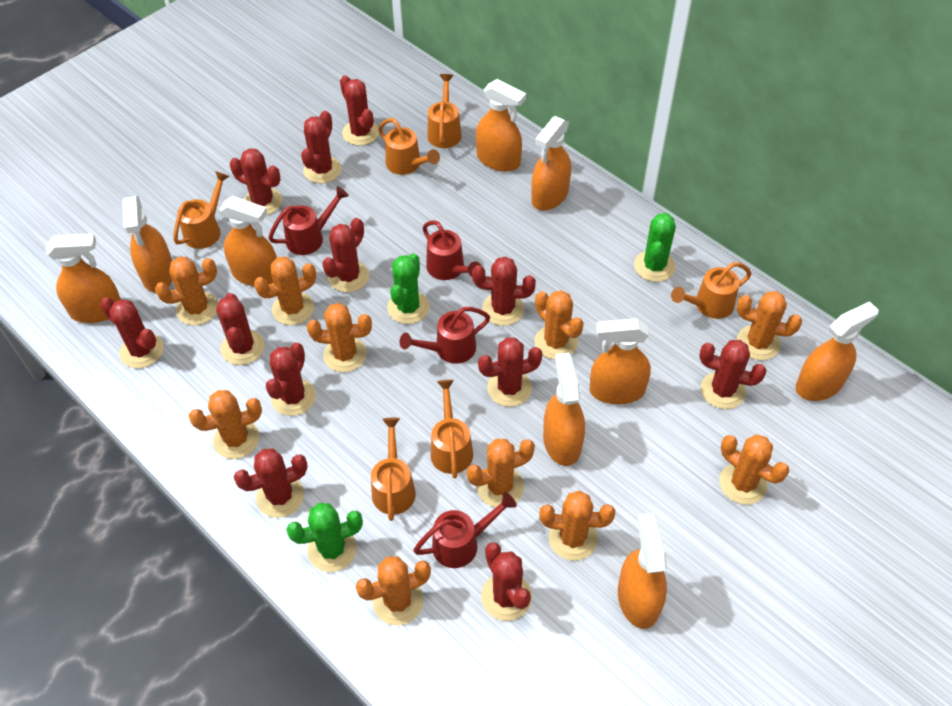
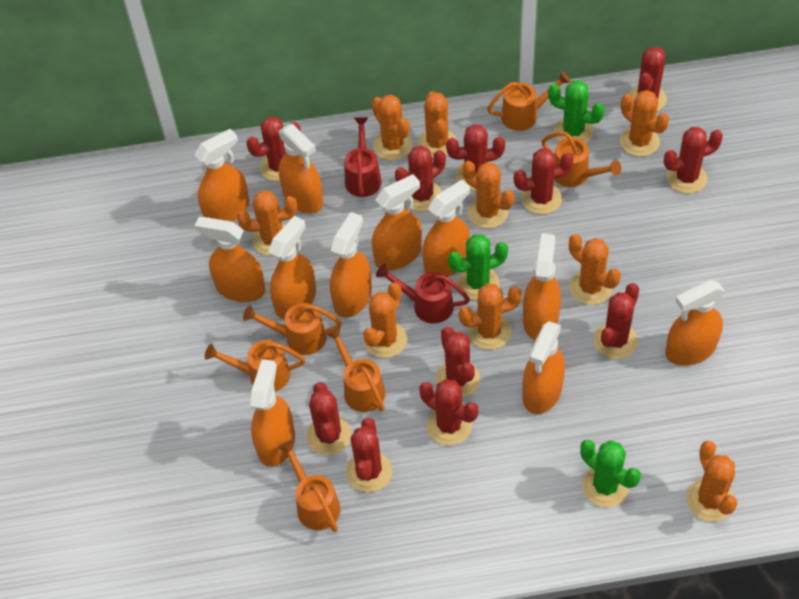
orange cactus: [155,257,218,325] [189,390,262,459] [254,256,316,325] [307,303,372,372] [356,556,431,625] [467,439,535,507] [535,290,584,360] [539,491,615,561] [719,434,789,505] [737,291,802,360] = 10 -> [237,190,297,256] [363,282,407,358] [372,95,412,160] [418,91,457,158] [459,284,522,350] [463,161,514,229] [569,234,621,305] [620,90,669,157] [686,441,737,522] = 9
orange spray bottle: [46,234,121,323] [122,196,173,293] [220,196,277,286] [476,79,526,172] [531,116,571,211] [543,353,585,466] [589,318,651,404] [618,513,667,629] [796,301,879,401] = 9 -> [194,129,250,221] [195,217,265,302] [250,359,295,467] [268,216,316,319] [279,124,324,214] [330,212,372,318] [372,174,422,270] [423,180,470,277] [523,233,561,340] [523,321,565,414] [665,280,725,366] = 11
red cactus: [100,297,163,368] [216,293,264,365] [230,148,282,215] [234,449,308,518] [266,342,316,416] [301,111,341,183] [322,218,369,292] [340,76,379,146] [472,257,536,326] [478,337,543,407] [481,542,532,621] [699,340,767,409] = 12 -> [247,116,301,182] [307,382,352,455] [346,418,392,492] [395,146,446,212] [419,379,478,445] [436,327,480,398] [446,124,505,190] [514,148,574,215] [594,283,639,359] [629,47,667,111] [664,127,723,193] = 11
red watering can: [268,186,349,255] [399,307,490,364] [413,492,517,568] [423,220,481,280] = 4 -> [344,117,382,197] [376,264,470,324] = 2

